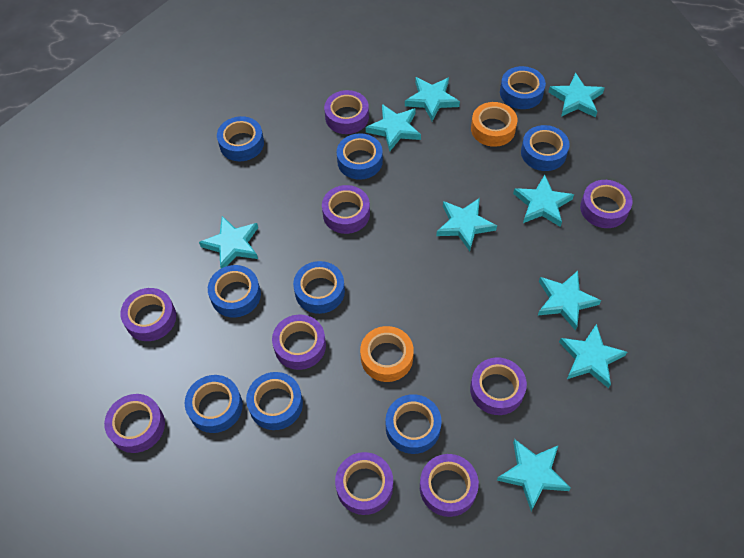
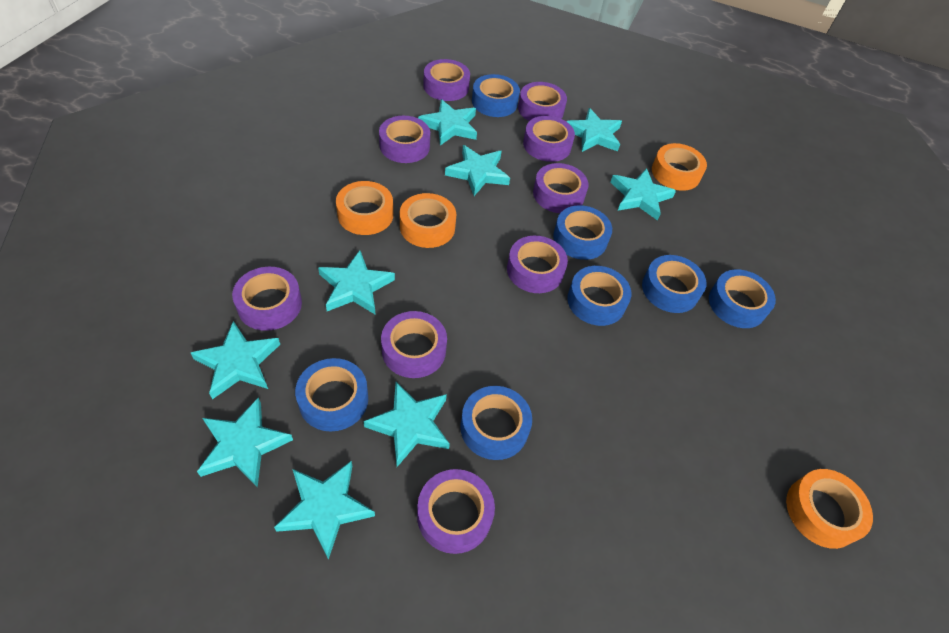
blue tape: [185,375,243,433] [208,265,261,318] [217,116,264,161] [246,372,303,430] [293,261,345,314] [337,133,383,180] [386,394,442,454] [500,66,546,109] [521,125,570,171] = 9 -> [295,358,368,432] [460,386,532,460] [472,74,520,117] [553,205,612,260] [567,266,631,326] [642,255,706,313] [709,269,776,328] = 7
orange tape: [360,326,414,382] [471,102,517,147] = 2 -> [336,181,393,235] [400,193,456,248] [652,143,707,191] [786,469,873,549] = 4

